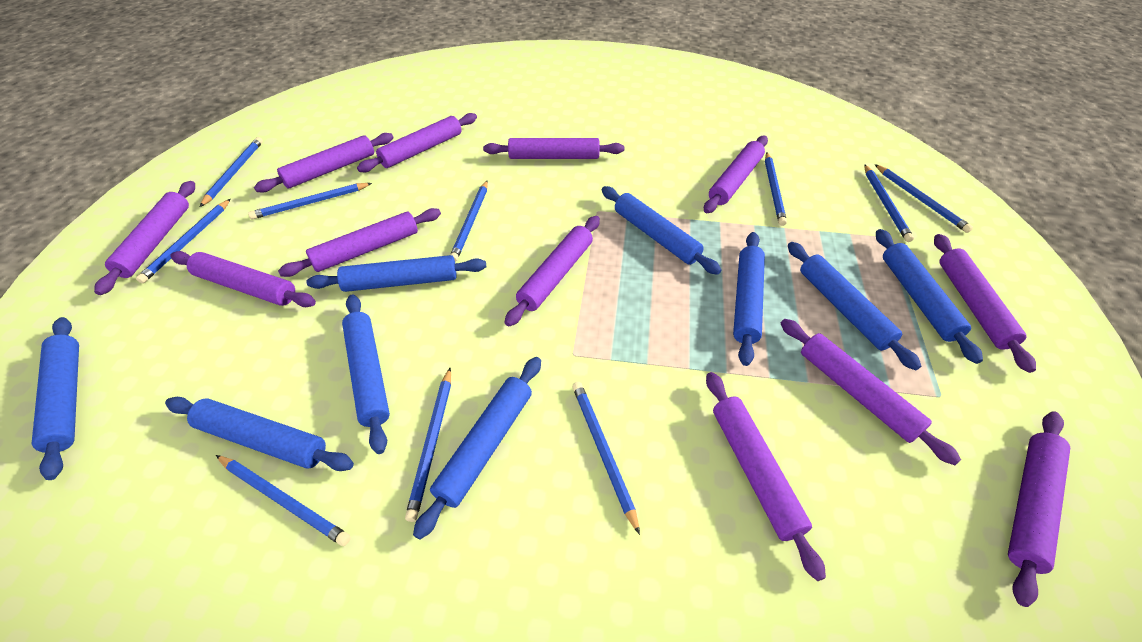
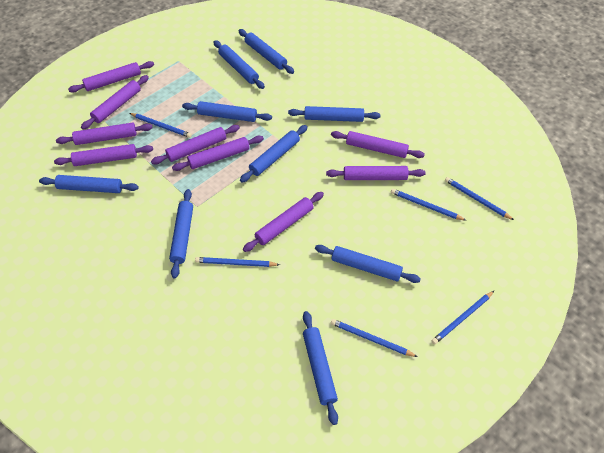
blue pencil: [136,199,231,283] [200,137,263,207] [216,455,351,546] [248,183,372,219] [405,367,451,522] [450,181,488,262] [572,382,640,535] [765,152,787,226] [864,164,914,242] [875,164,973,233] = 10 -> [129,113,192,138] [195,257,280,267] [331,319,417,357] [391,189,467,221] [431,291,494,344] [445,177,514,220] = 6
purple rolling pin: [94,181,195,295] [170,251,316,307] [254,133,393,193] [278,208,441,277] [357,113,477,172] [483,138,624,159] [505,216,600,327] [704,136,768,213] [706,372,826,581] [781,319,961,465] [934,234,1036,373] [1008,411,1070,607] = 12 -> [54,144,153,166] [56,122,153,145] [68,61,154,93] [81,75,149,129] [151,125,240,164] [172,135,264,171] [243,192,324,252] [326,166,426,180] [331,131,425,158] = 9

